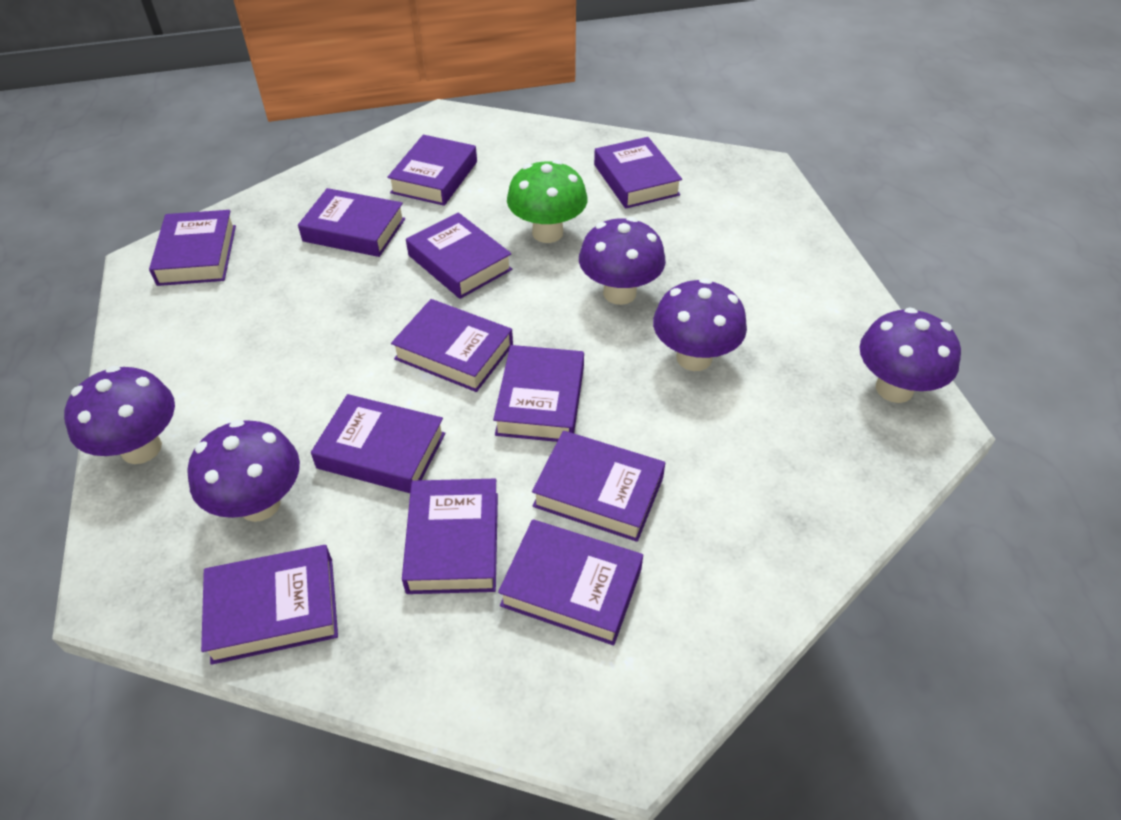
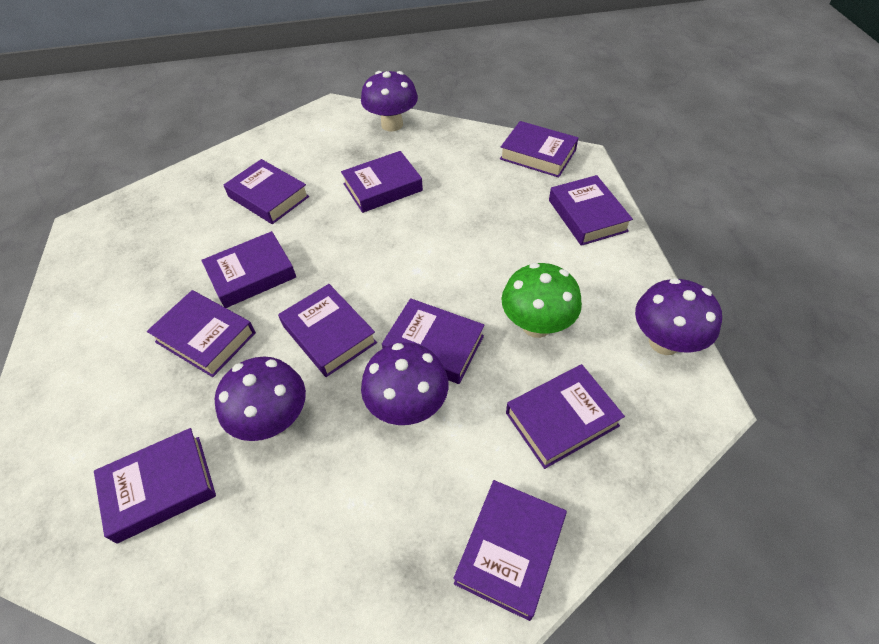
purple book: [149,210,236,286] [201,545,338,665] [298,188,405,257] [311,394,445,493] [387,135,477,206] [391,299,513,392] [402,479,498,594] [406,212,512,299] [493,345,584,442] [498,519,643,645] [532,431,665,542] [594,137,682,209] = 12 -> [94,428,216,543] [147,290,256,377] [201,231,296,308] [224,159,309,224] [278,284,377,377] [341,151,423,213] [382,298,485,384] [453,480,567,621] [500,121,578,178] [506,364,625,469] [549,175,633,246] = 11
purple mushroom: [64,366,175,464] [188,420,300,522] [579,217,666,305] [653,278,747,371] [860,308,961,403] = 5 -> [215,357,306,441] [361,71,418,132] [361,343,449,425] [635,278,722,355] = 4

